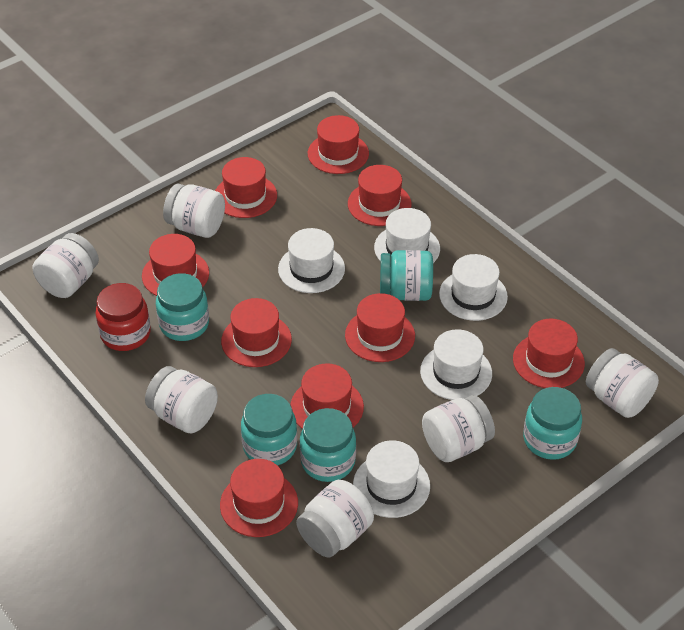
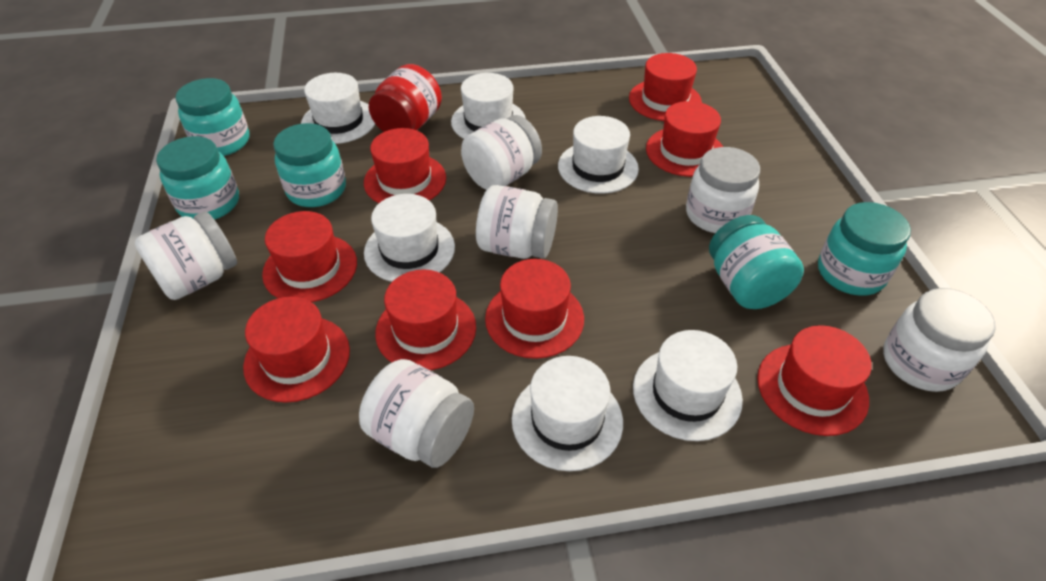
red hat: [142,234,209,296] [215,157,277,218] [220,459,298,537] [221,298,292,367] [290,363,364,429] [308,115,369,174] [345,293,415,362] [348,165,412,226] [513,318,585,388] = 9 -> [243,297,350,403] [262,211,357,302] [364,128,446,203] [375,269,476,370] [485,259,584,359] [629,53,702,121] [646,101,723,177] [757,325,871,436] = 8
white hat: [278,228,345,293] [353,440,430,518] [374,208,440,263] [420,329,492,400] [439,254,508,321] = 5 -> [301,73,375,144] [364,194,455,282] [451,73,526,139] [512,356,623,471] [558,116,639,194] [633,330,743,441] = 6

